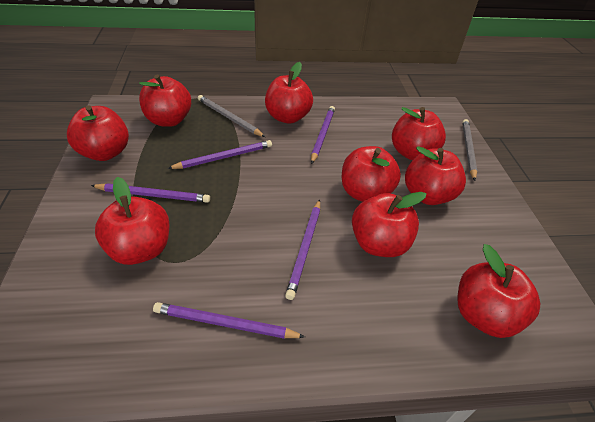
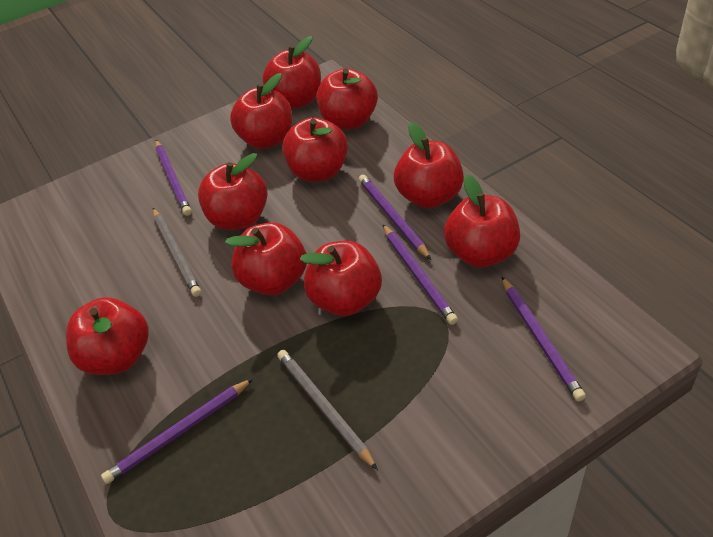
red apple: [67,105,129,161] [95,177,170,265] [139,75,191,127] [265,62,313,124] [342,146,401,202] [352,192,426,257] [392,107,446,160] [405,146,466,205] [457,244,540,338] = 9 -> [66,297,149,375] [198,153,268,230] [225,222,307,295] [230,73,292,149] [263,36,321,109] [282,117,348,182] [299,241,382,316] [317,68,378,129] [394,122,464,208] [444,174,520,268] = 10

